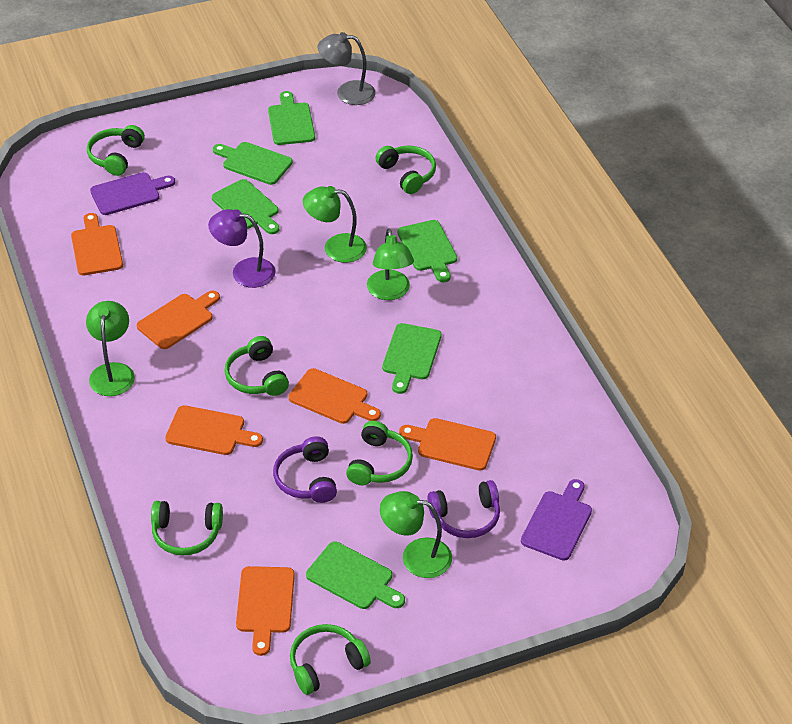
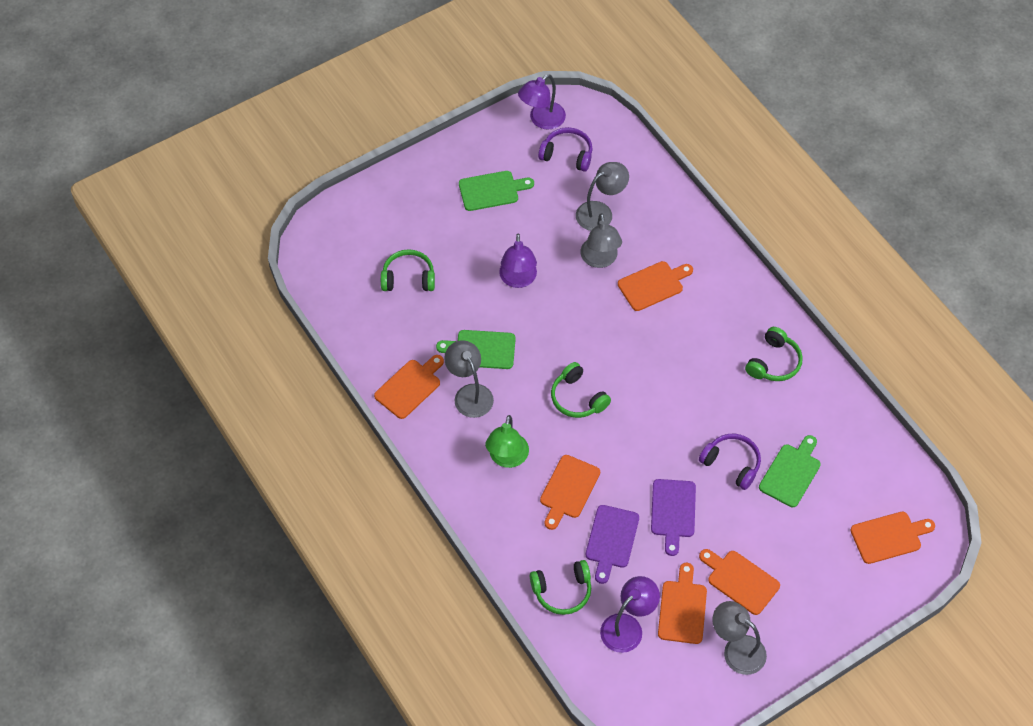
green cutting board: [212,179,279,234] [213,142,293,185] [268,91,315,145] [306,541,405,609] [382,323,442,394] [397,220,457,282] = 6 -> [436,330,516,369] [459,171,534,211] [759,435,821,507] = 3
green headphones: [87,125,145,176] [151,501,223,556] [225,336,289,396] [290,624,371,695] [346,421,413,485] [375,146,436,194] = 6 -> [381,249,435,291] [530,560,591,615] [551,362,611,418] [745,327,803,381] = 4
green lamp: [86,301,135,396] [303,186,367,263] [367,228,414,300] [380,491,452,578] = 4 -> [485,415,529,468] = 1
grey lamp: [318,32,376,105] = 1 -> [444,340,494,418] [576,162,629,231] [580,213,622,268] [712,601,767,675] = 4
purple lamp: [208,209,276,288] = 1 -> [499,234,537,288] [518,74,566,129] [600,576,660,653] = 3

